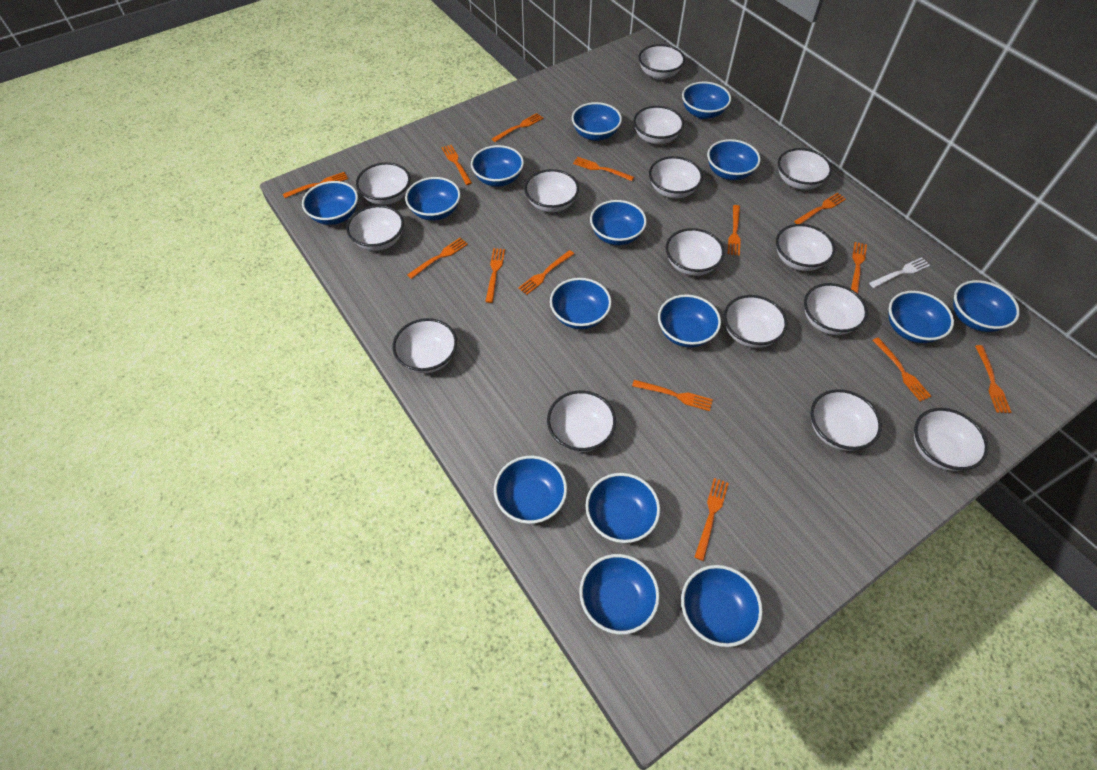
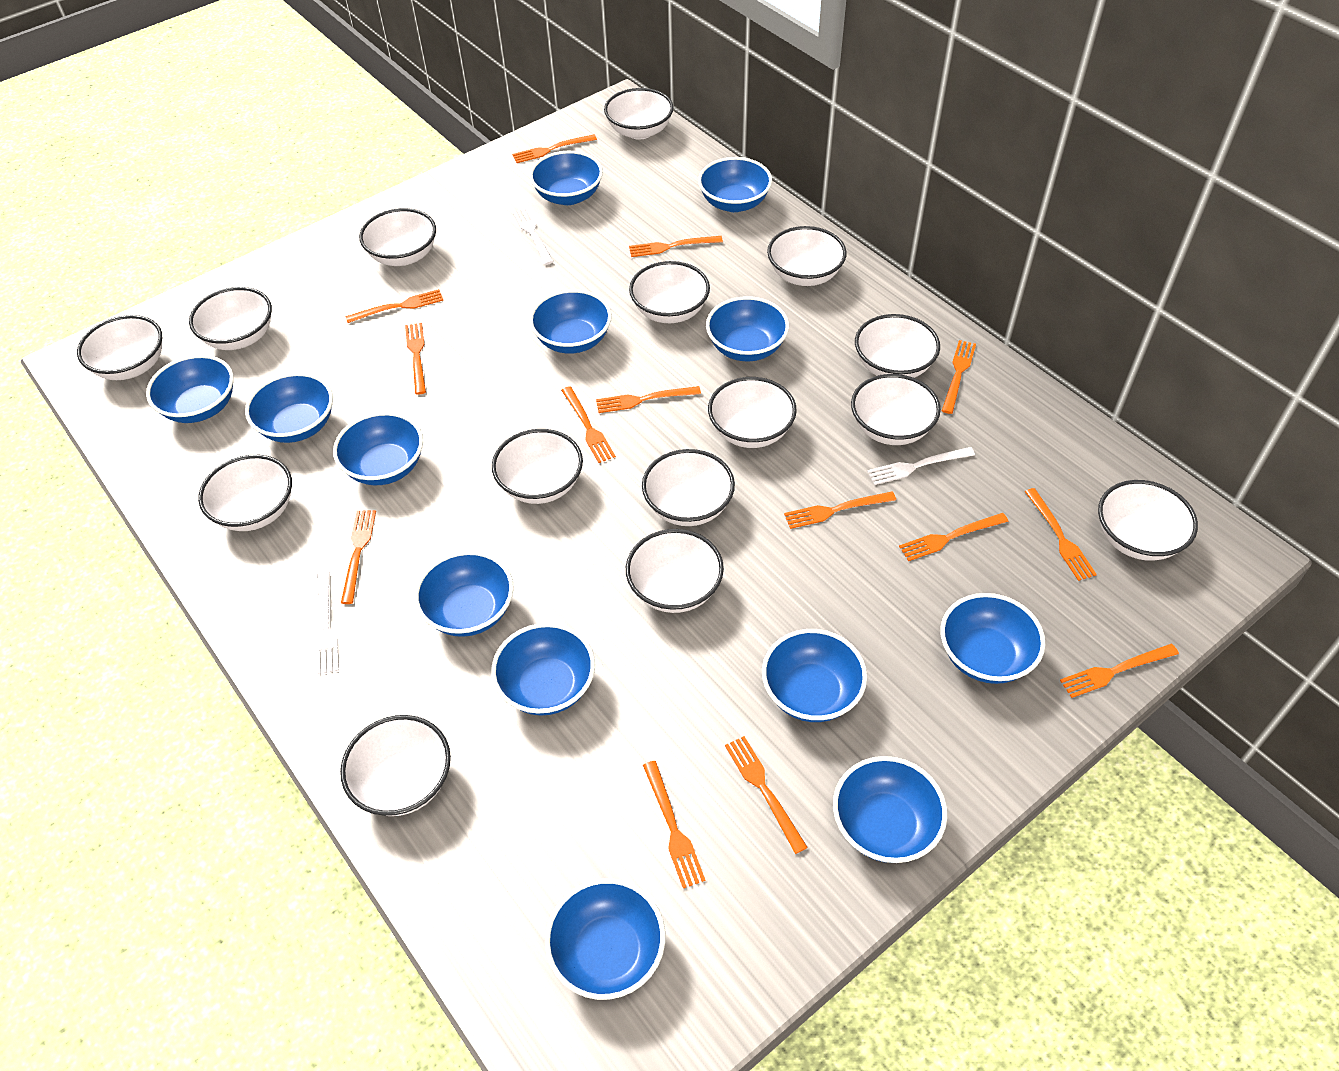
blue bowl: [302,181,358,225] [405,177,461,220] [471,145,524,187] [494,456,567,524] [550,278,611,329] [572,102,622,141] [579,554,660,635] [585,473,660,543] [590,200,647,245] [658,294,721,348] [681,565,763,647] [682,82,731,119] [707,139,761,180] [889,291,954,343] [953,280,1020,332] = 15 -> [146,355,234,423] [245,373,333,443] [333,412,423,485] [414,551,514,637] [491,623,595,716] [529,289,612,354] [530,151,603,205] [545,878,665,1000] [698,157,772,212] [706,296,789,362] [762,629,867,722] [833,756,947,863] [940,593,1045,684] = 13
white fork: [869,257,930,288] = 1 -> [316,571,339,675] [512,207,554,265] [867,447,975,485] = 3

